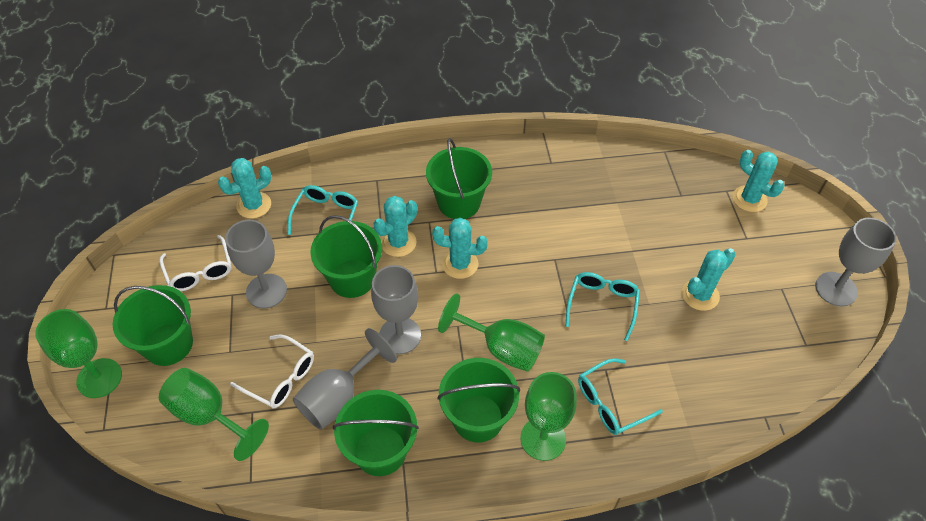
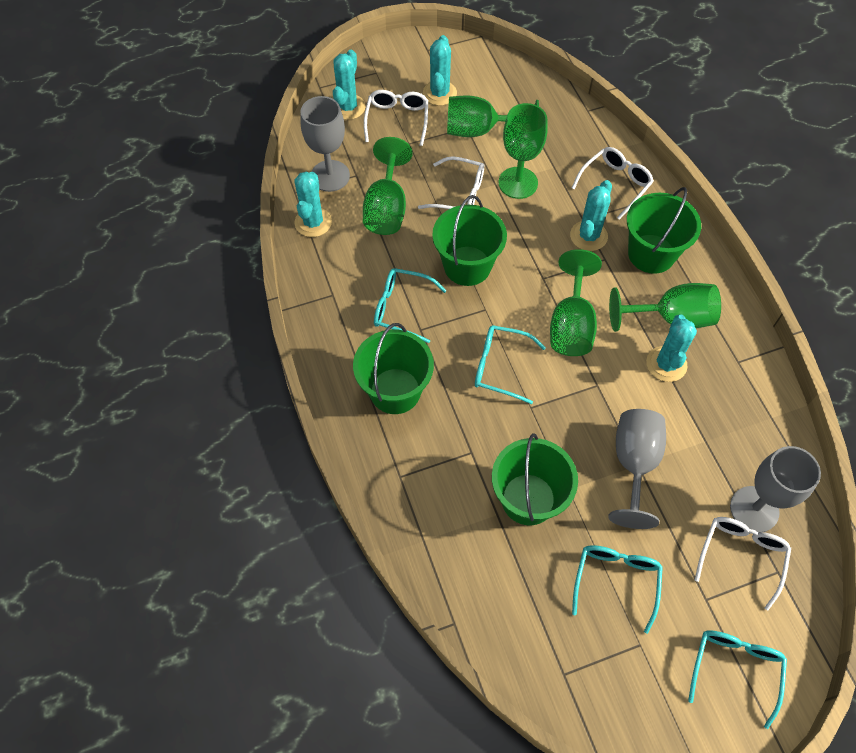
green bucket: [113,285,193,366] [310,215,382,298] [333,390,419,476] [426,138,492,219] [437,358,520,442] = 5 -> [353,323,434,414] [432,195,507,286] [492,433,578,525] [627,187,701,274] = 4
green goblet: [35,309,122,398] [159,368,269,461] [438,294,545,372] [520,372,577,461] = 4 -> [363,137,413,235] [447,95,539,137] [499,103,548,199] [550,249,602,356] [609,283,721,332] = 5
grey goblet: [225,220,287,308] [293,328,397,430] [371,265,421,354] [815,218,896,306] = 4 -> [300,96,350,192] [608,409,666,529] [730,446,821,532] = 3
turquoise glasses: [288,185,358,235] [566,272,640,341] [578,358,663,435] = 3 -> [374,268,447,343] [475,325,546,404] [572,545,663,634] [688,630,787,729] = 4
white glasses: [159,235,231,291] [230,334,314,408] = 2 -> [364,90,428,146] [418,156,484,209] [572,147,654,220] [695,517,791,610] = 4

